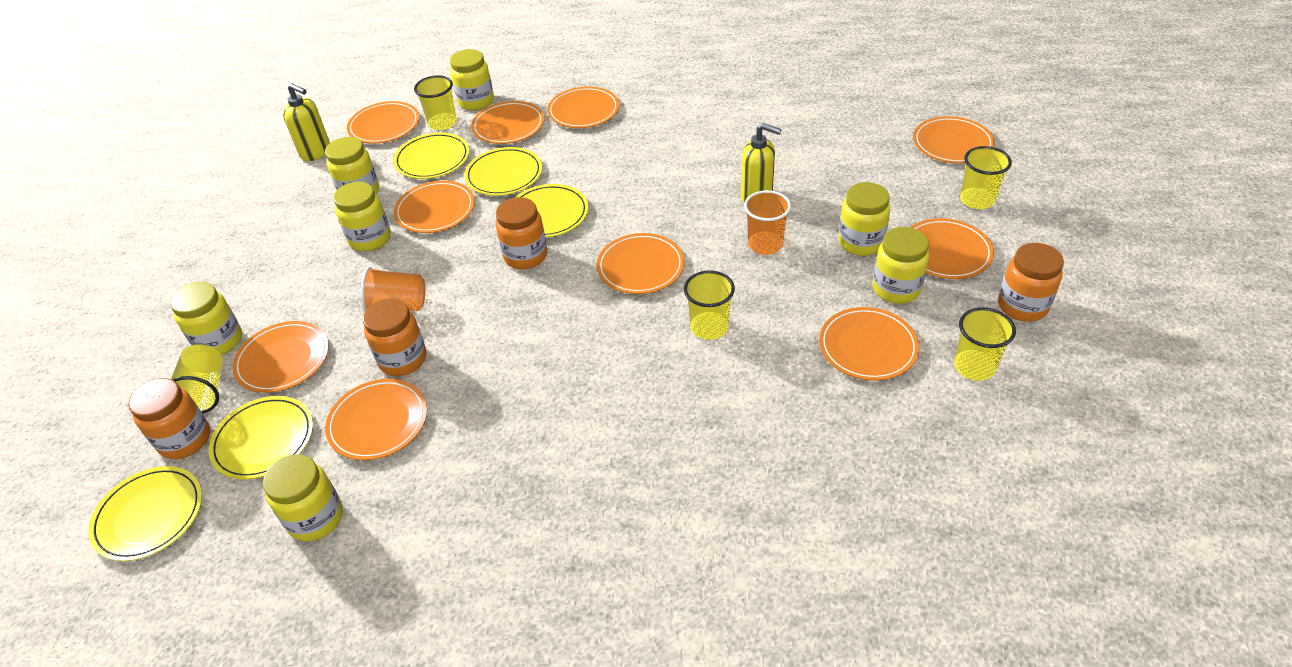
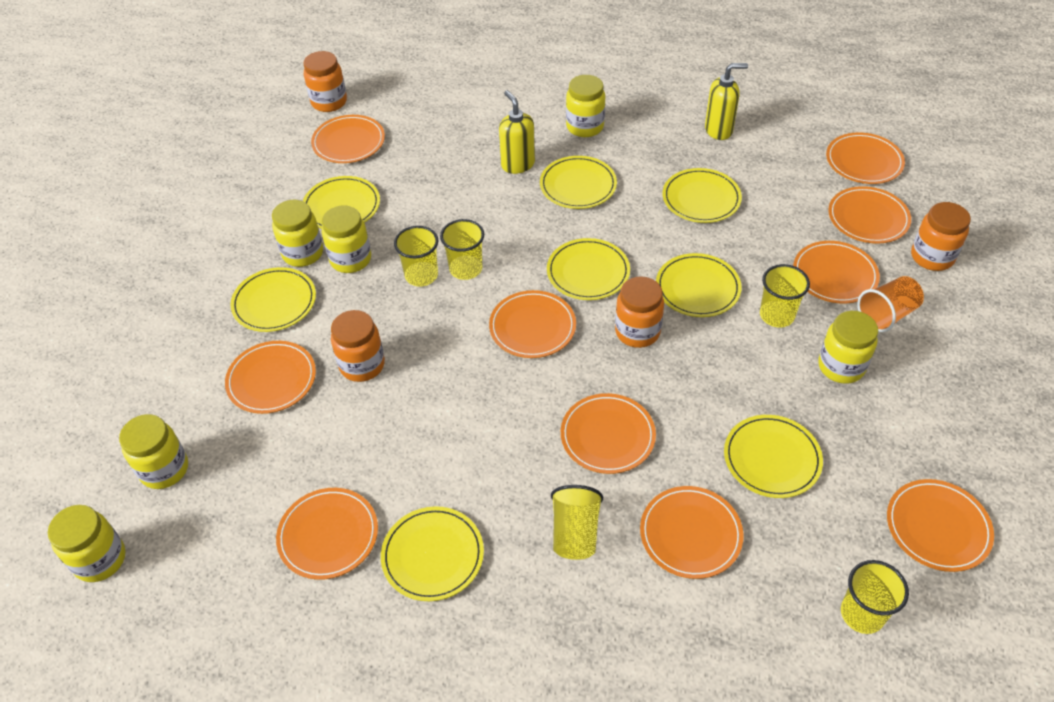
orange cup: [361,267,425,312] [744,190,791,255] = 2 -> [857,276,924,332] = 1
yellow jar: [170,282,242,355] [263,454,343,541] [325,137,379,194] [334,182,391,251] [450,49,494,111] [838,182,891,256] [873,227,929,304] = 7 -> [48,505,125,582] [119,414,188,489] [272,200,323,267] [322,206,371,273] [566,75,605,137] [818,311,878,384] = 6
yellow plate: [88,466,202,561] [209,396,313,479] [393,133,469,179] [464,147,542,196] [515,184,588,238] = 5 -> [230,267,316,332] [303,176,380,229] [381,506,484,601] [540,156,617,209] [547,238,630,300] [656,253,742,317] [663,168,742,223] [724,415,823,498] = 8

